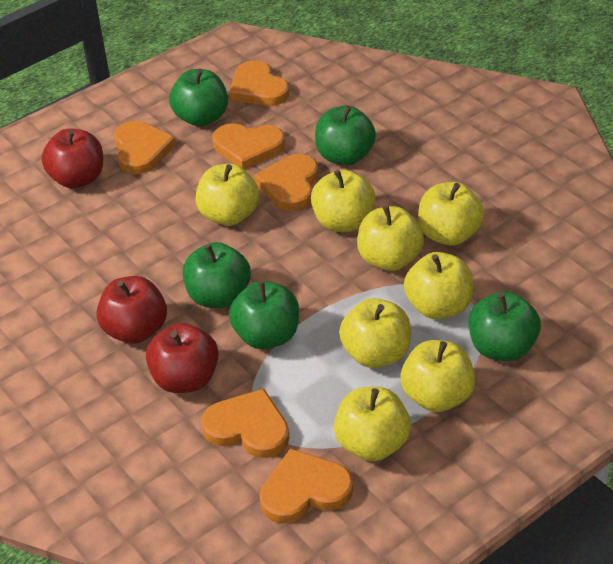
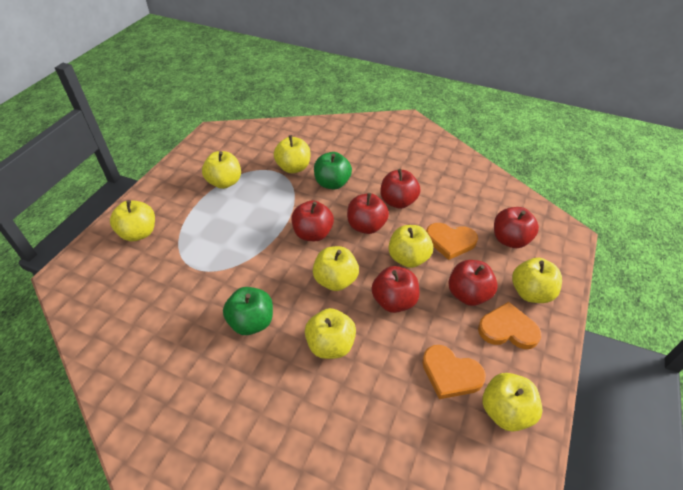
green apple: [169,69,228,127] [183,242,251,308] [229,281,299,349] [315,105,376,165] [469,292,541,361] = 5 -> [223,287,273,335] [314,152,352,189] = 2
orange heart: [114,121,176,174] [201,389,290,458] [212,123,285,169] [229,60,289,106] [254,154,318,211] [260,448,353,524] = 6 -> [422,345,486,399] [426,223,478,260] [478,302,542,349] = 3
red apple: [41,129,103,189] [96,276,167,344] [146,323,219,393] = 3 -> [292,200,334,241] [347,193,389,234] [371,266,420,313] [381,169,420,209] [448,260,498,306] [494,207,539,248] = 6

